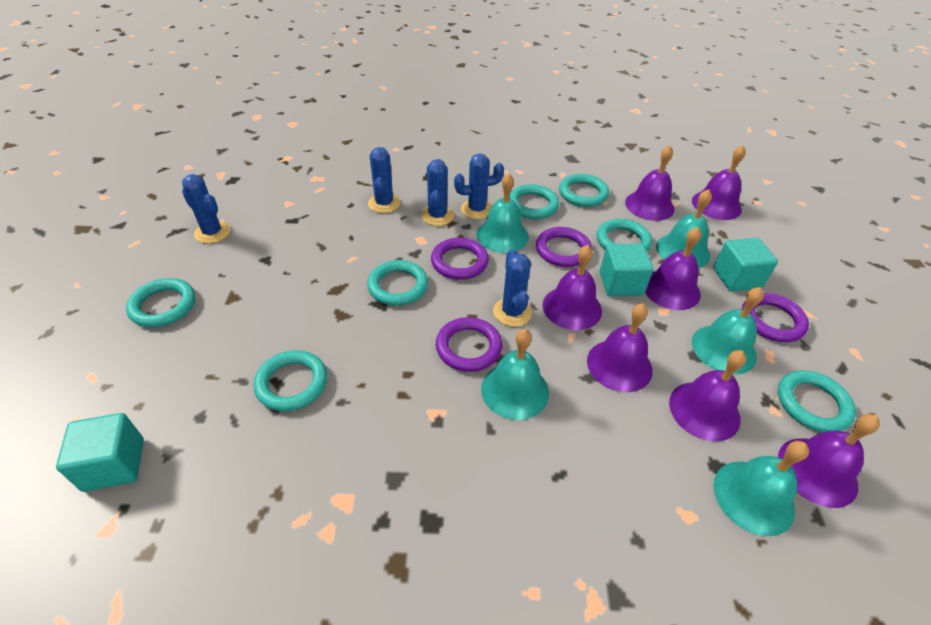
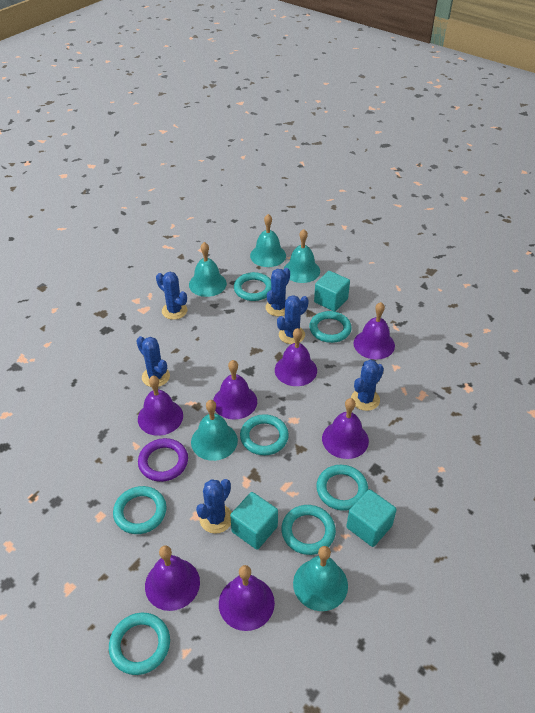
blue cactus: [182,174,231,243] [368,147,401,213] [421,159,454,226] [454,153,504,219] [493,249,532,327] = 5 -> [136,336,170,387] [156,272,187,320] [196,479,232,534] [265,268,290,316] [277,295,309,344] [351,360,384,411] = 6
purple ring: [431,238,489,280] [436,317,502,372] [536,227,592,267] [742,293,809,342] = 4 -> [138,438,188,482] = 1

